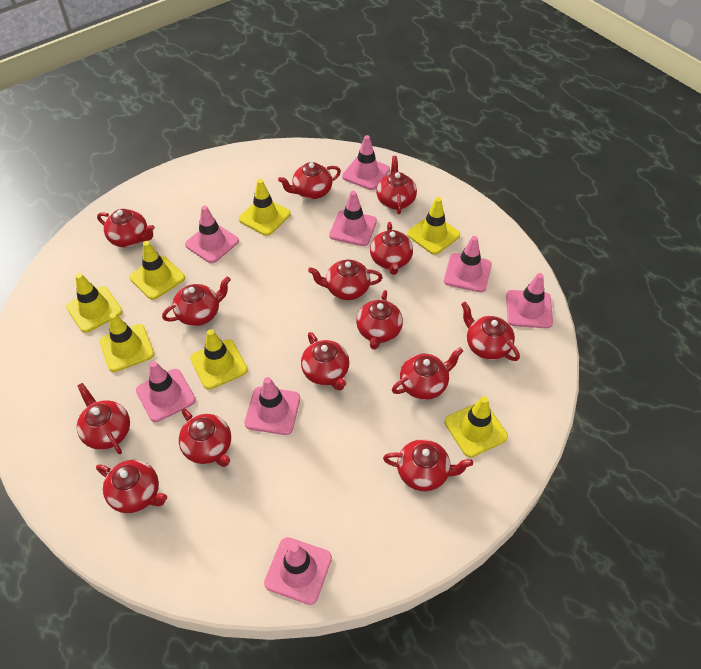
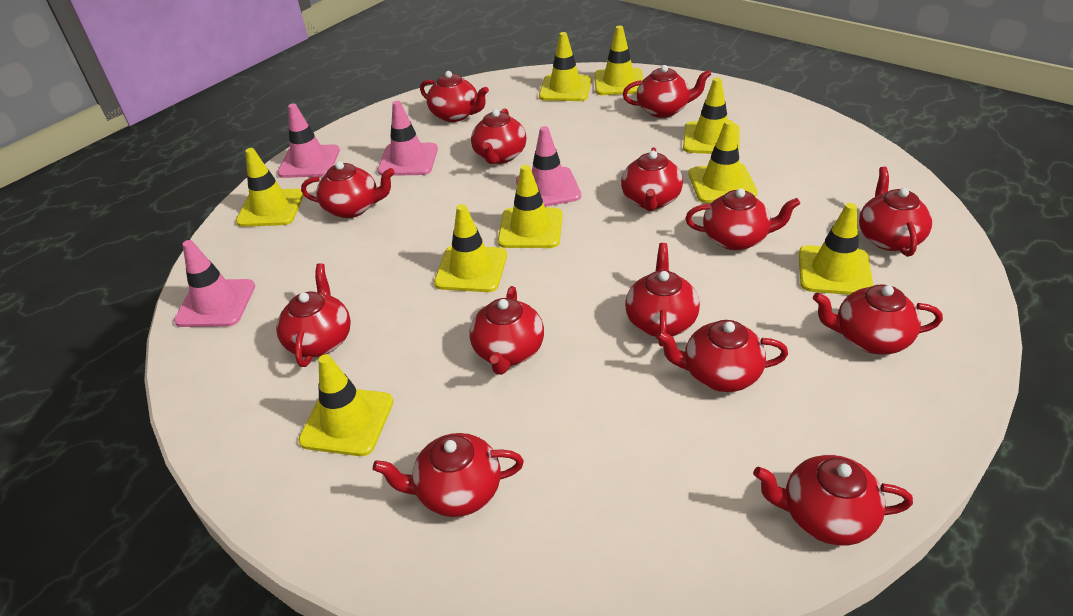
pink traffic cone: [136,361,196,422] [185,206,239,263] [244,377,300,435] [264,537,332,605] [329,191,377,246] [342,135,390,190] [444,236,492,292] [506,273,553,328] = 8 -> [174,240,255,327] [278,103,340,178] [378,101,438,176] [516,126,581,207] = 4
yellow traffic cone: [66,273,122,333] [100,313,154,372] [130,241,185,300] [190,329,248,390] [239,179,291,236] [407,197,460,255] [445,396,508,457] = 7 -> [236,148,304,227] [298,354,393,456] [434,204,507,292] [498,165,563,248] [539,32,592,101] [594,26,643,95] [683,78,740,154] [688,120,757,203] [799,203,873,295] = 9

